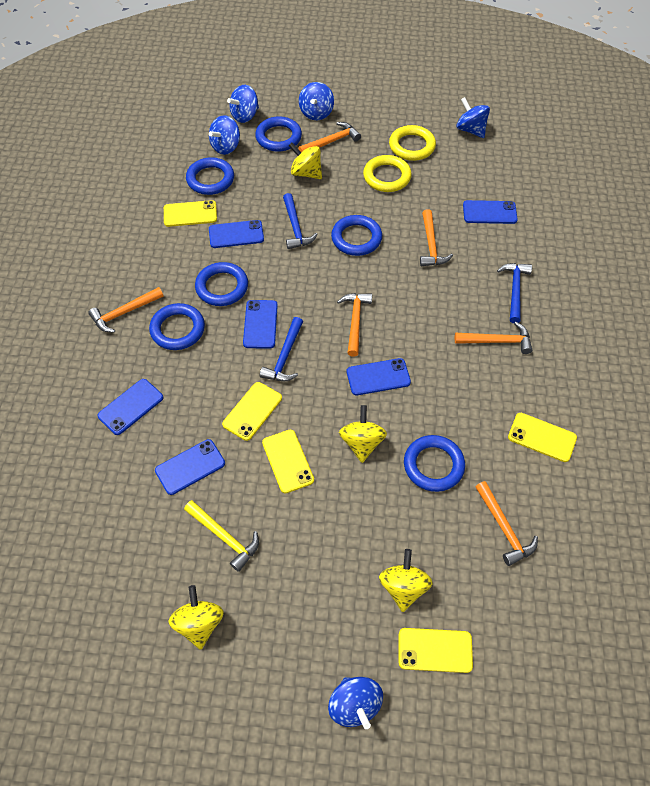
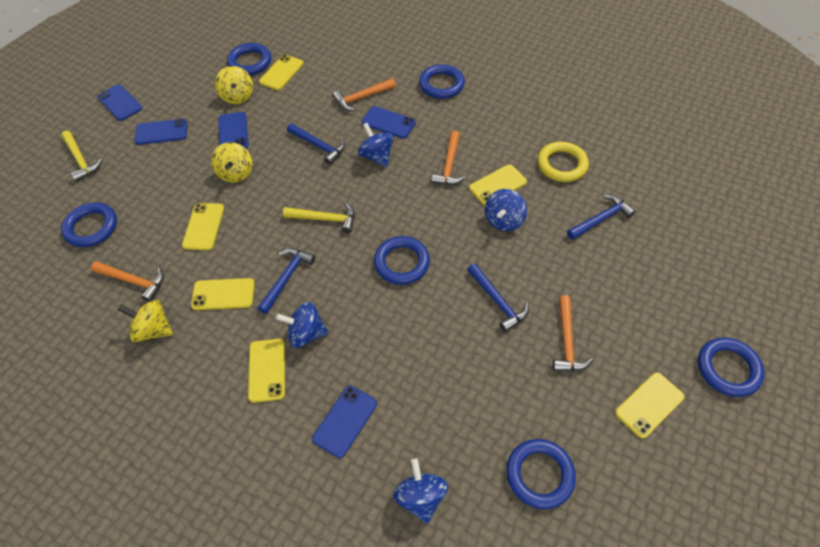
blue hammer: [260,317,303,381] [283,193,318,249] [497,263,532,323] = 3 -> [258,248,316,314] [287,123,345,165] [467,263,529,332] [567,195,636,240] = 4
blue phone: [97,379,163,435] [155,439,225,495] [209,220,264,248] [243,300,278,349] [347,358,411,395] [463,200,518,224] = 6 -> [97,84,142,121] [134,119,188,145] [218,112,248,148] [312,386,377,458] [362,106,416,139] = 5
blue spinning top: [209,115,240,155] [227,85,259,123] [299,82,334,120] [328,677,383,729] [456,97,490,138] = 5 -> [276,302,329,348] [358,123,393,167] [393,458,448,524] [485,189,527,231] = 4
orange hammer: [88,287,164,332] [299,122,361,152] [337,293,372,357] [420,209,453,266] [455,322,532,354] [476,481,538,566] = 6 -> [91,261,164,302] [333,78,396,111] [431,131,466,185] [552,295,593,371] = 4
yellow hammer: [184,500,259,572] = 1 -> [61,131,103,182] [283,202,355,233] = 2
yellow phone: [164,200,217,227] [222,382,282,441] [262,430,314,493] [398,628,473,673] [508,413,577,462] = 5 -> [182,203,224,251] [191,278,255,310] [248,339,285,403] [259,54,304,91] [469,164,527,205] [615,372,684,439] = 6
yellow ring: [363,155,412,192] [389,125,436,161] = 2 -> [538,142,589,182] = 1
yellow spinning top: [169,585,224,650] [289,143,322,179] [339,405,387,463] [379,549,433,612] = 4 -> [118,300,173,342] [211,142,252,183] [215,66,253,104] = 3

